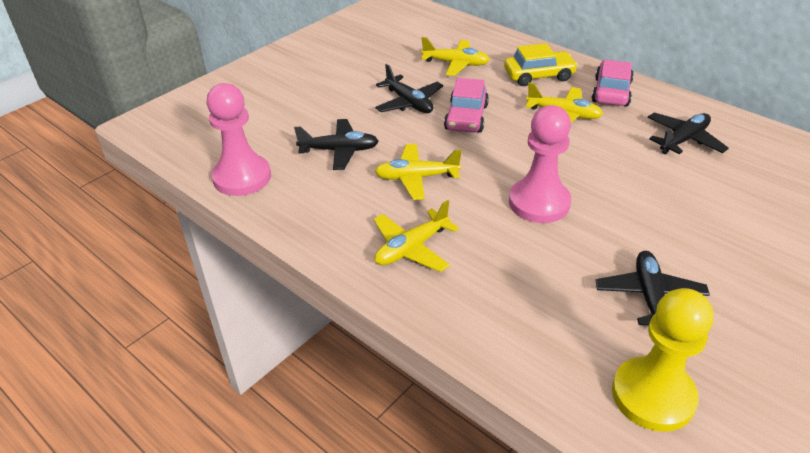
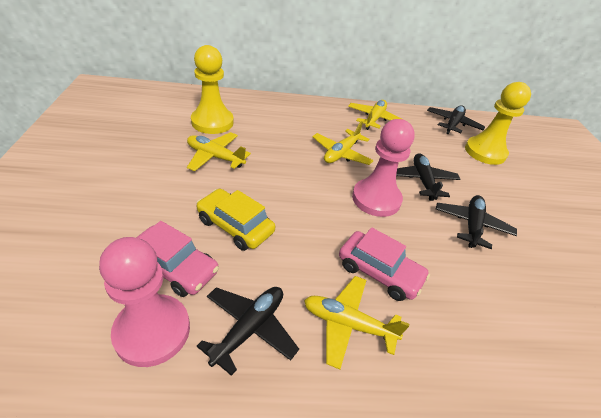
yellow pawn: [612,288,713,432] = 1 -> [191,45,234,134] [465,82,531,165] = 2

